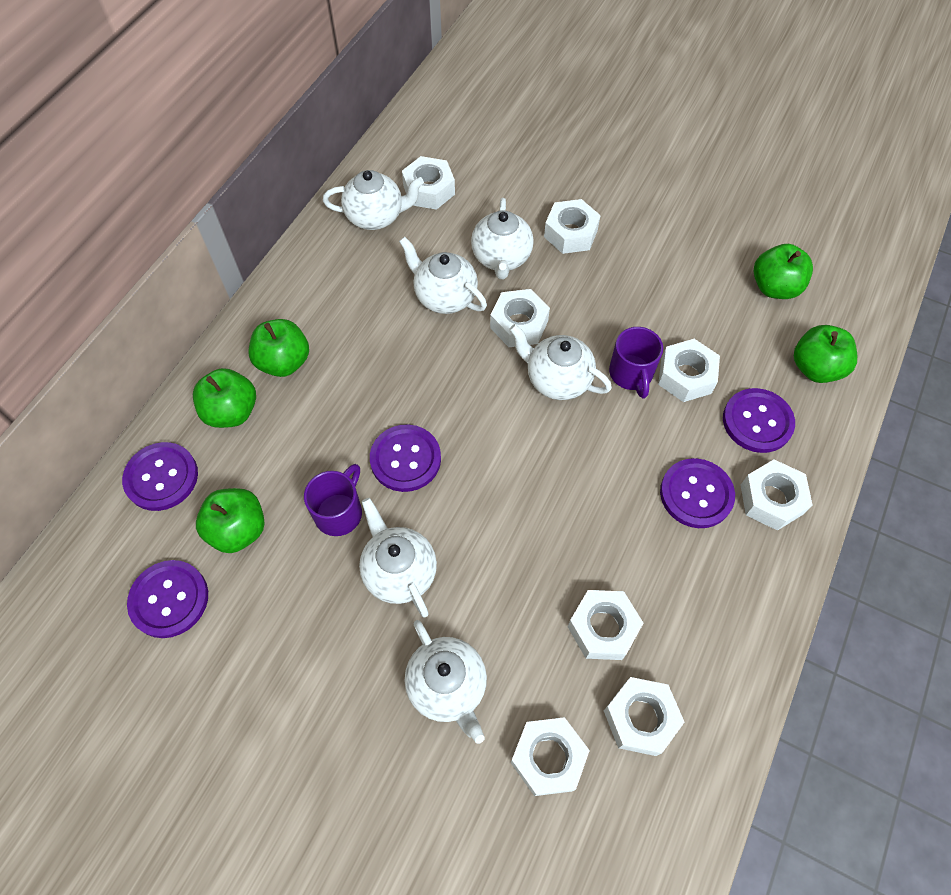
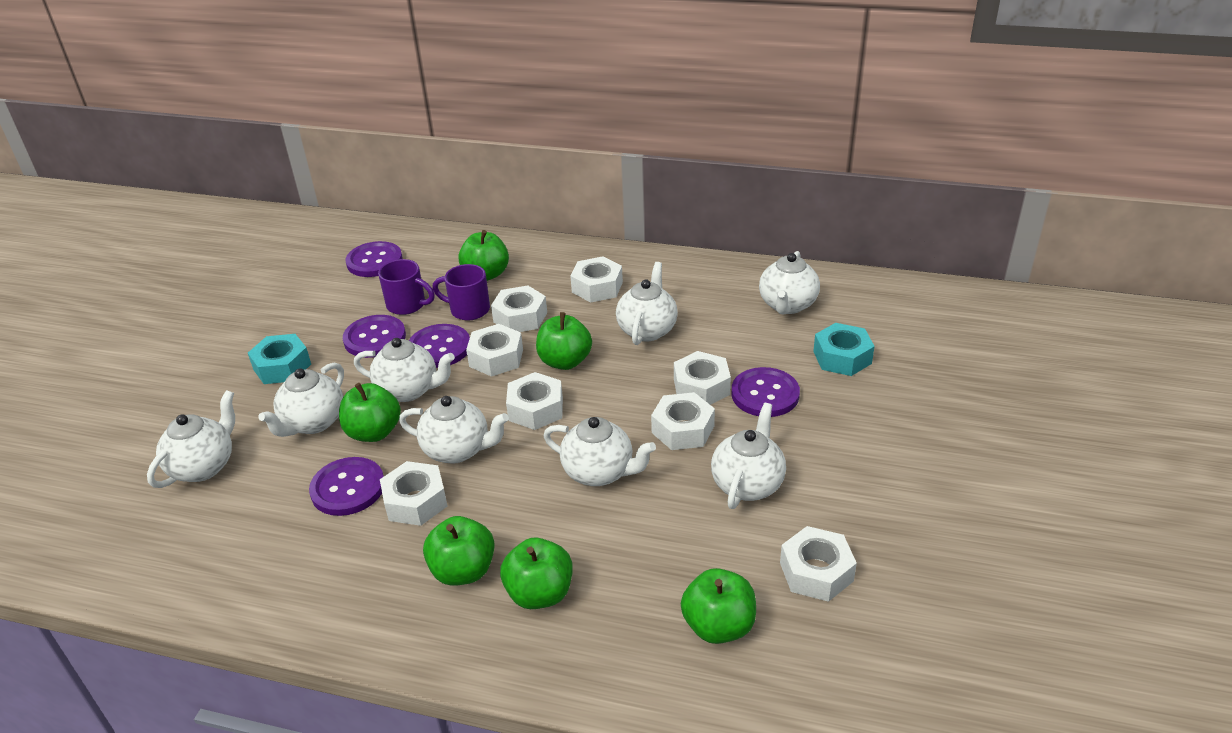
green apple: [193,368,256,428] [196,488,264,553] [249,319,309,377] [753,244,813,299] [794,325,857,383] = 5 -> [339,383,401,442] [423,516,495,586] [458,230,509,281] [500,538,573,609] [536,312,592,370] [681,568,756,644] = 6
turquoise nut: none = 0 -> [248,334,311,384] [813,323,875,376] = 2
white teapot: [323,170,424,230] [359,498,437,617] [399,237,487,314] [405,620,487,744] [471,198,534,279] [509,324,612,400] = 6 -> [147,390,235,488] [258,362,344,437] [354,338,455,402] [399,396,509,464] [544,417,656,486] [616,262,678,345] [711,402,786,509] [759,251,820,315] = 8

